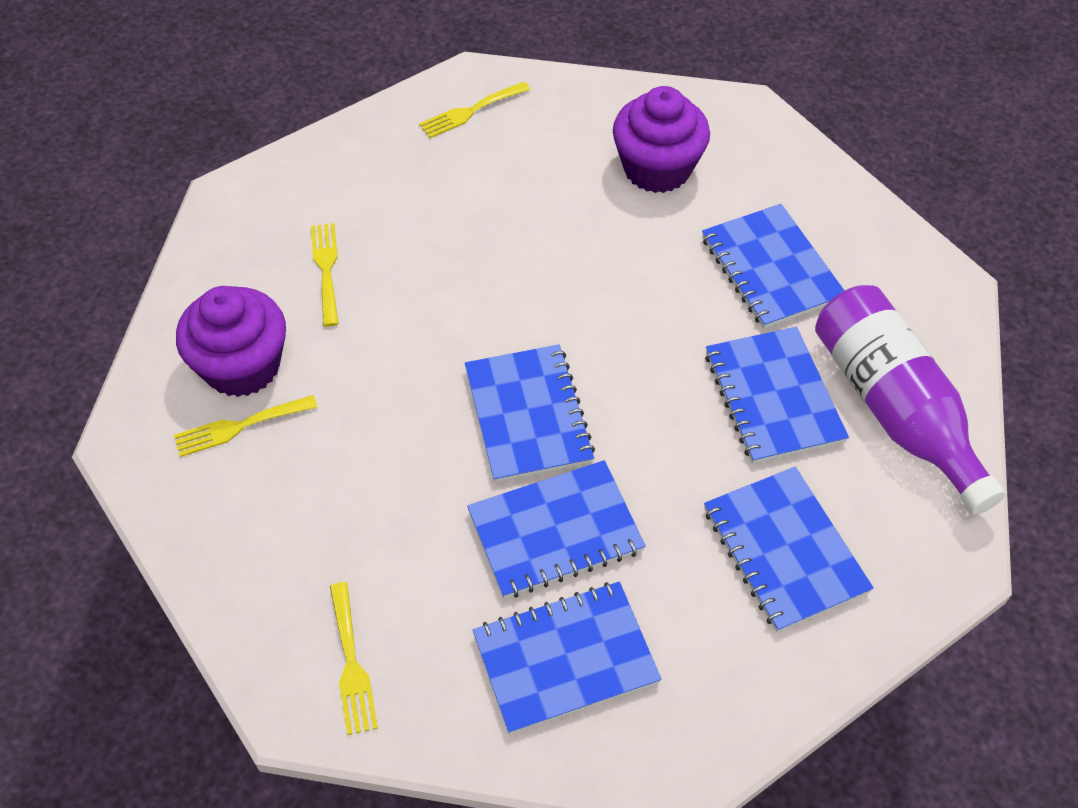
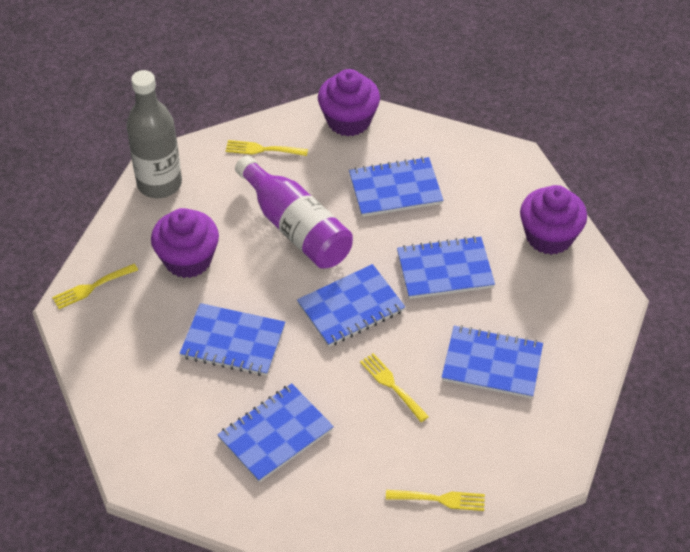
grey bottle: none = 0 -> [126,70,182,198] = 1
purple cupcake: [176,286,286,397] [613,86,710,193] = 2 -> [151,208,219,278] [318,69,380,137] [520,185,587,255] = 3

